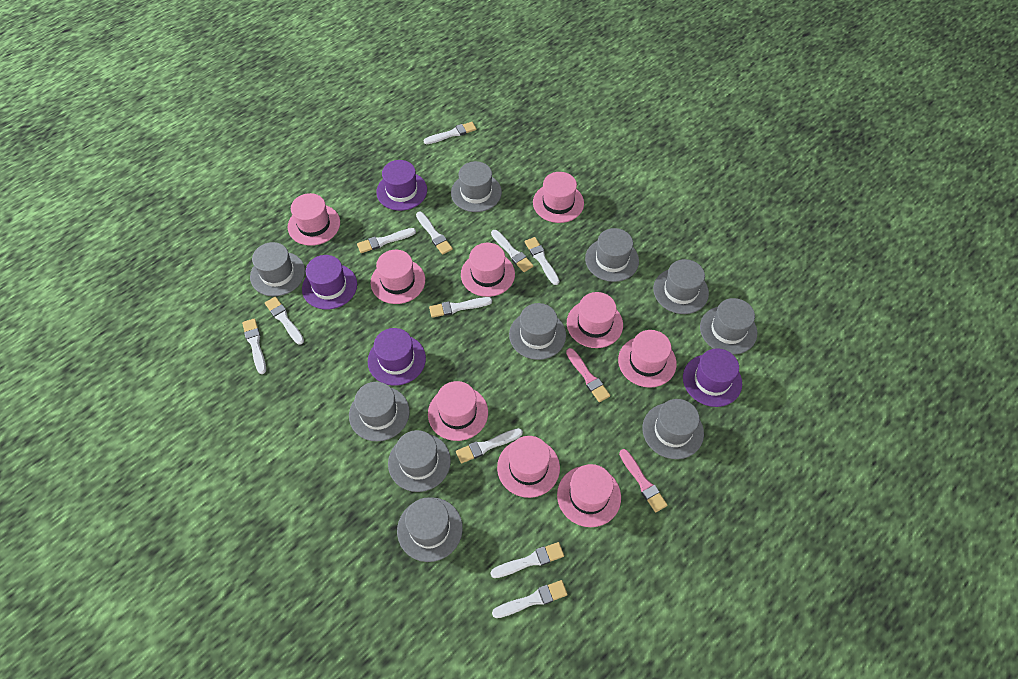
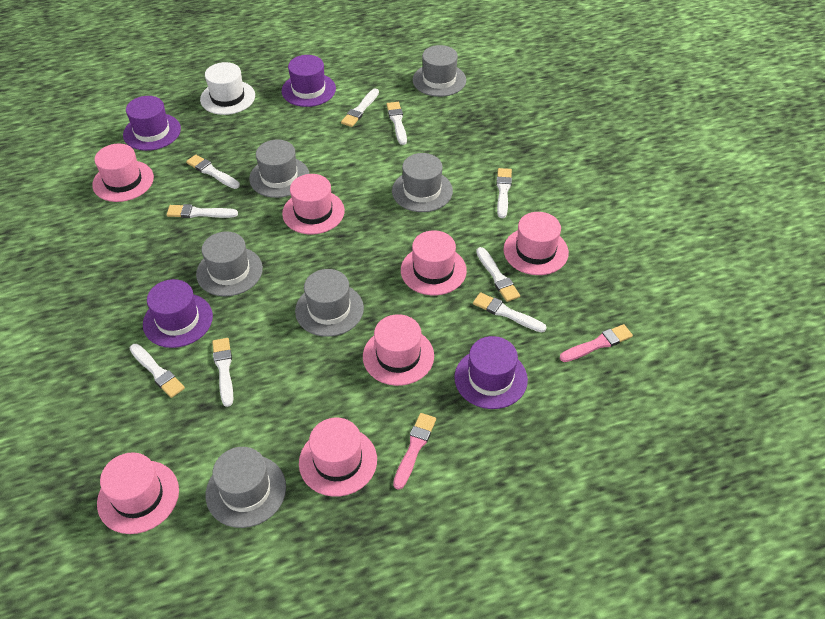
grey hat: [250,242,305,296] [349,382,410,441] [388,430,451,492] [397,497,463,562] [451,161,502,212] [509,303,566,360] [585,228,639,282] [642,399,704,459] [653,259,709,314] [700,298,757,355] = 10 -> [196,231,263,297] [206,447,286,528] [249,139,309,198] [295,269,364,337] [392,153,453,212] [413,45,466,97] = 6
pink hat: [288,193,340,246] [371,250,425,304] [428,381,488,441] [461,243,515,297] [497,436,560,498] [533,172,584,223] [557,464,621,527] [567,292,623,348] [618,330,677,388] = 9 -> [92,144,154,202] [97,452,179,534] [282,174,345,234] [299,418,377,497] [363,314,434,386] [401,230,467,295] [503,212,569,275] = 7
white brush: [242,318,266,374] [265,297,304,345] [357,228,416,253] [416,212,453,255] [423,122,477,144] [429,297,492,318] [456,428,523,463] [490,542,564,578] [491,230,534,272] [492,580,568,618] [525,237,559,285] = 11 -> [129,344,185,398] [167,204,238,218] [186,155,240,189] [212,338,233,407] [341,88,379,127] [387,102,407,145] [473,292,547,332] [476,247,520,302] [496,168,512,218] = 9
white hat: none = 0 -> [200,62,255,115] = 1

